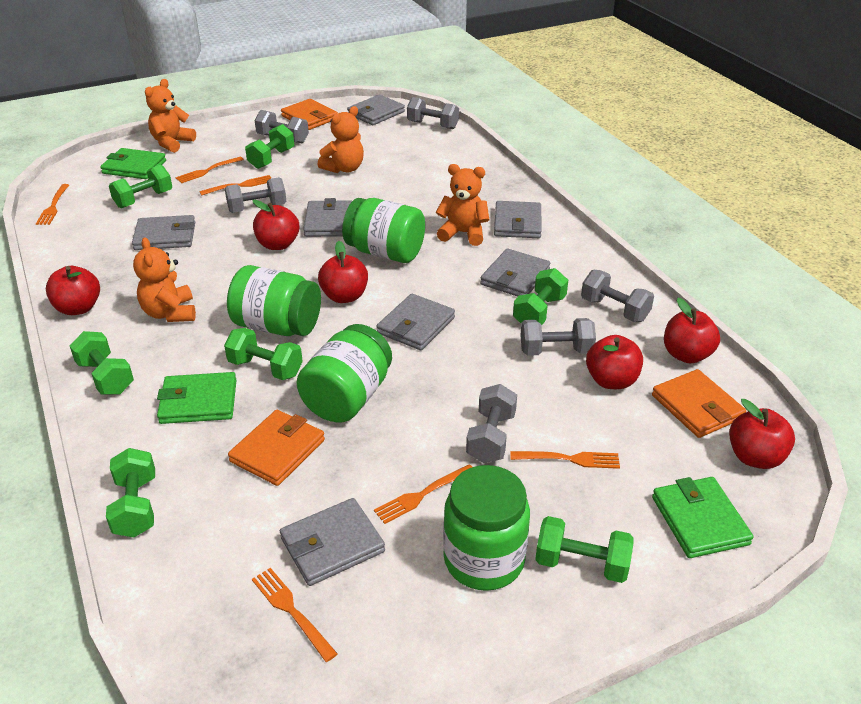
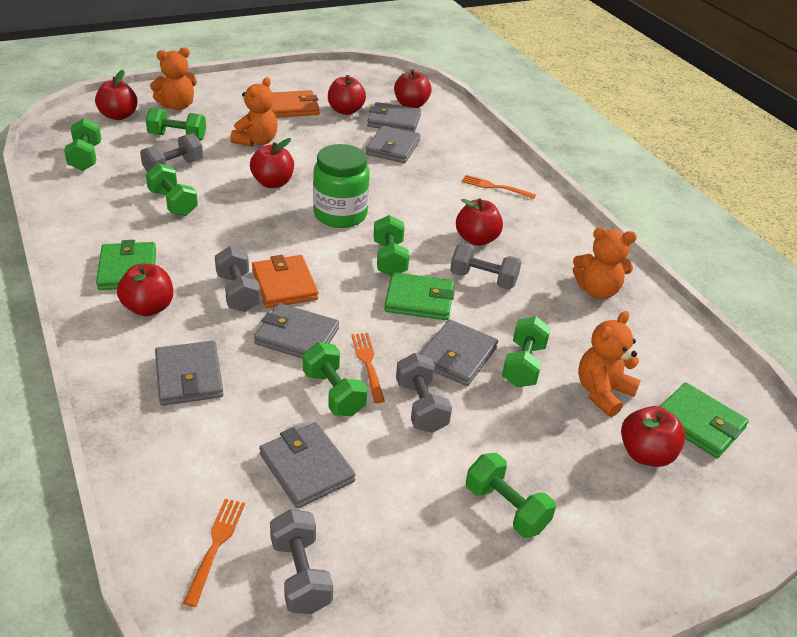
green jar: [227,265,321,336] [297,324,392,423] [342,198,425,263] [443,465,530,591] = 4 -> [313,144,370,228] = 1
grey dumbbell: [225,177,287,213] [255,110,309,143] [407,97,459,129] [466,384,517,463] [520,318,596,356] [581,270,654,322] = 6 -> [140,133,203,172] [215,246,261,312] [270,509,333,614] [396,353,452,433] [450,243,521,290] = 5
grey wallet: [132,215,195,250] [280,498,385,586] [303,198,352,237] [347,95,405,125] [377,294,455,350] [480,249,550,297] [494,201,542,238] = 7 -> [155,341,224,406] [254,303,339,359] [259,422,356,508] [366,125,421,163] [367,102,421,132] [420,320,498,386] = 6
orange fork: [36,184,69,225] [175,157,244,183] [199,175,272,196] [252,568,338,662] [374,464,472,524] [511,451,620,469] = 6 -> [183,499,245,607] [351,333,385,403] [461,175,536,199] = 3
orange wallet: [228,410,325,486] [281,99,338,130] [652,369,746,438] = 3 -> [252,255,318,308] [272,90,320,118] = 2
red apple: [46,266,100,315] [252,200,299,250] [318,241,368,303] [586,335,643,389] [664,298,720,363] [729,399,795,469] = 6 -> [95,70,137,120] [117,264,173,316] [250,138,294,188] [328,75,366,115] [394,69,432,108] [456,198,503,246] [621,406,685,467] = 7

